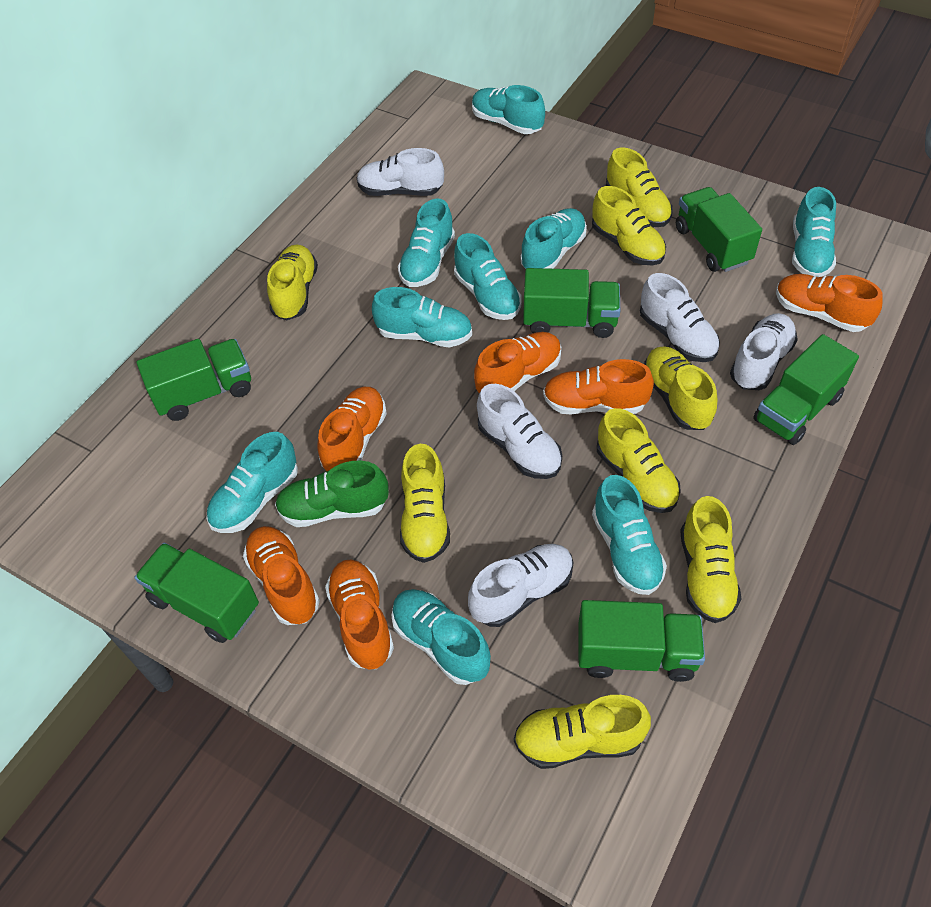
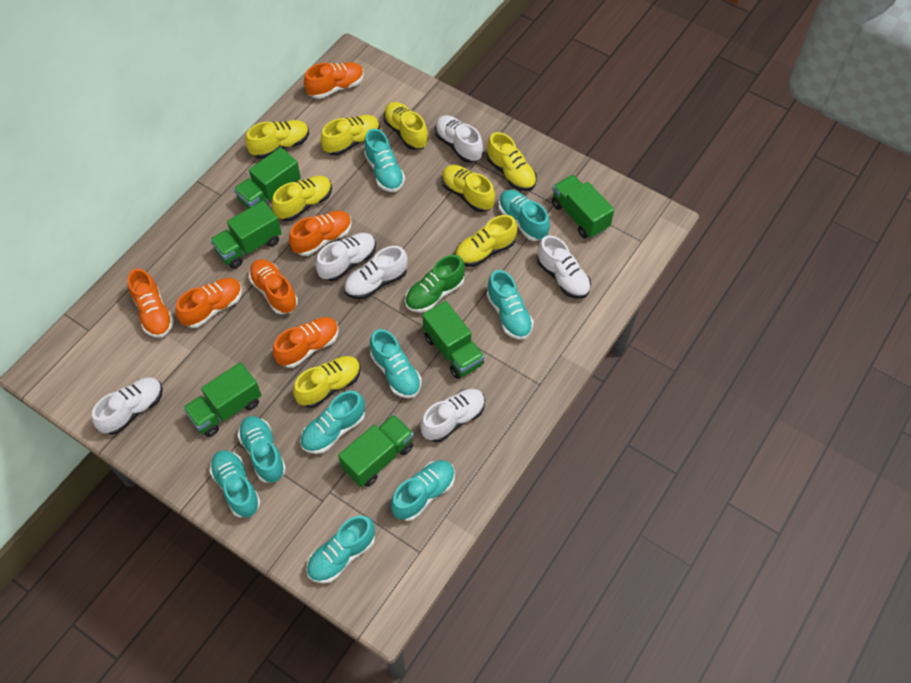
white shoe: [357,148,444,196] [468,544,574,627] [477,384,562,479] [640,273,720,362] [730,313,798,390] = 5 -> [92,377,163,435] [316,233,376,281] [344,246,408,299] [421,389,485,442] [435,115,483,163] [537,236,591,299] = 6

